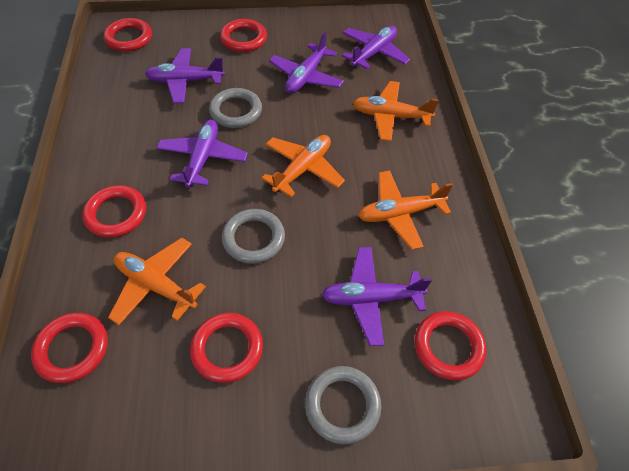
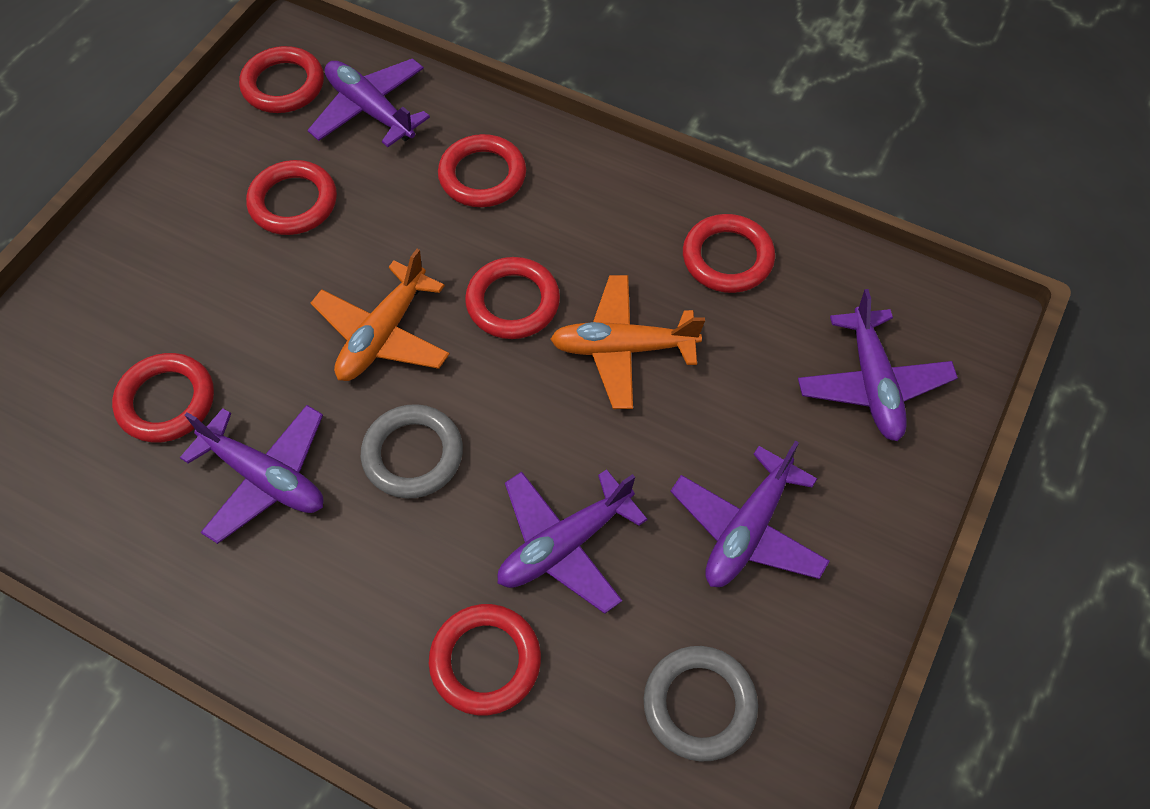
grey ring: [209,88,262,128] [222,209,285,264] [305,366,381,444] = 3 -> [361,404,463,499] [644,646,758,762] = 2
orange plane: [108,238,206,325] [262,135,345,197] [353,81,439,141] [358,170,453,250] = 4 -> [311,249,450,381] [550,275,705,409] = 2
red ring: [31,313,108,383] [82,185,146,238] [103,18,152,52] [190,313,263,383] [220,19,267,52] [415,311,486,380] = 6 -> [112,353,214,443] [239,46,324,113] [246,160,337,235] [429,604,541,715] [438,134,526,207] [465,257,560,339] [683,214,775,293] = 7

